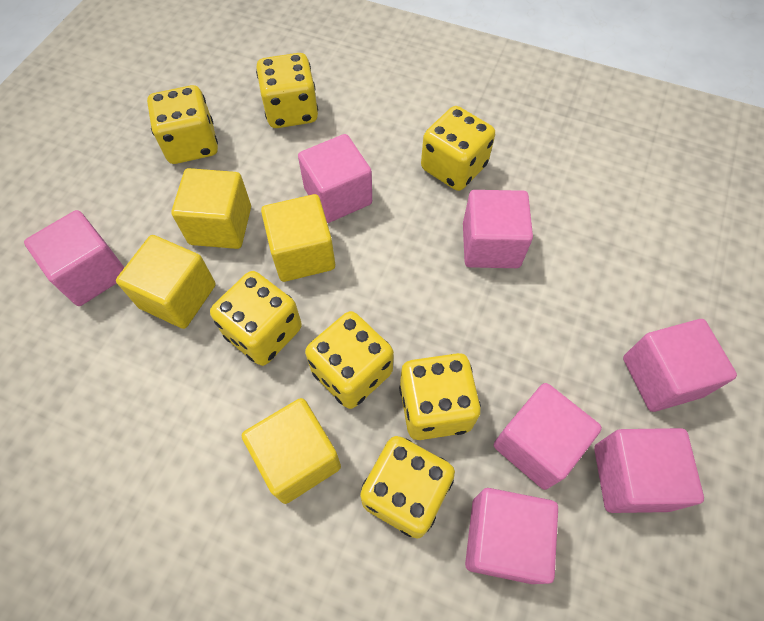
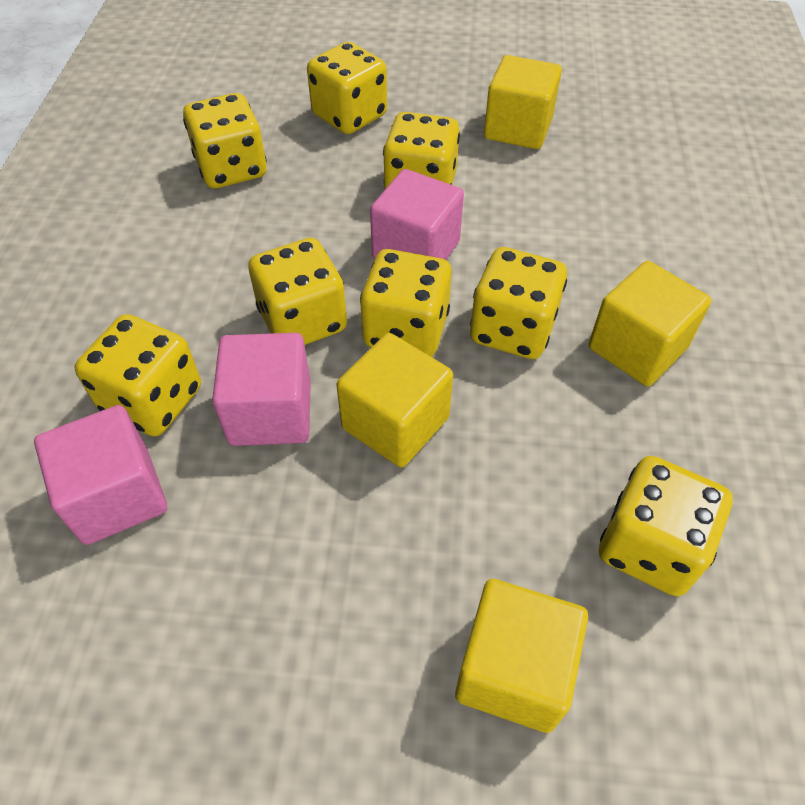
pink cube: [24,210,125,306] [298,134,372,223] [463,190,533,268] [465,488,558,584] [494,383,602,490] [594,428,704,513] [623,319,737,412] = 7 -> [34,405,167,545] [212,333,311,446] [370,169,464,260] = 3
yellow dice: [147,85,218,164] [210,271,302,366] [256,53,318,128] [305,311,394,409] [360,436,455,539] [399,353,481,440] [421,106,495,191] = 7 -> [75,314,201,436] [183,93,267,188] [248,238,347,345] [307,42,387,134] [360,249,452,357] [383,112,460,189] [470,247,567,359] [599,456,733,596] = 8

